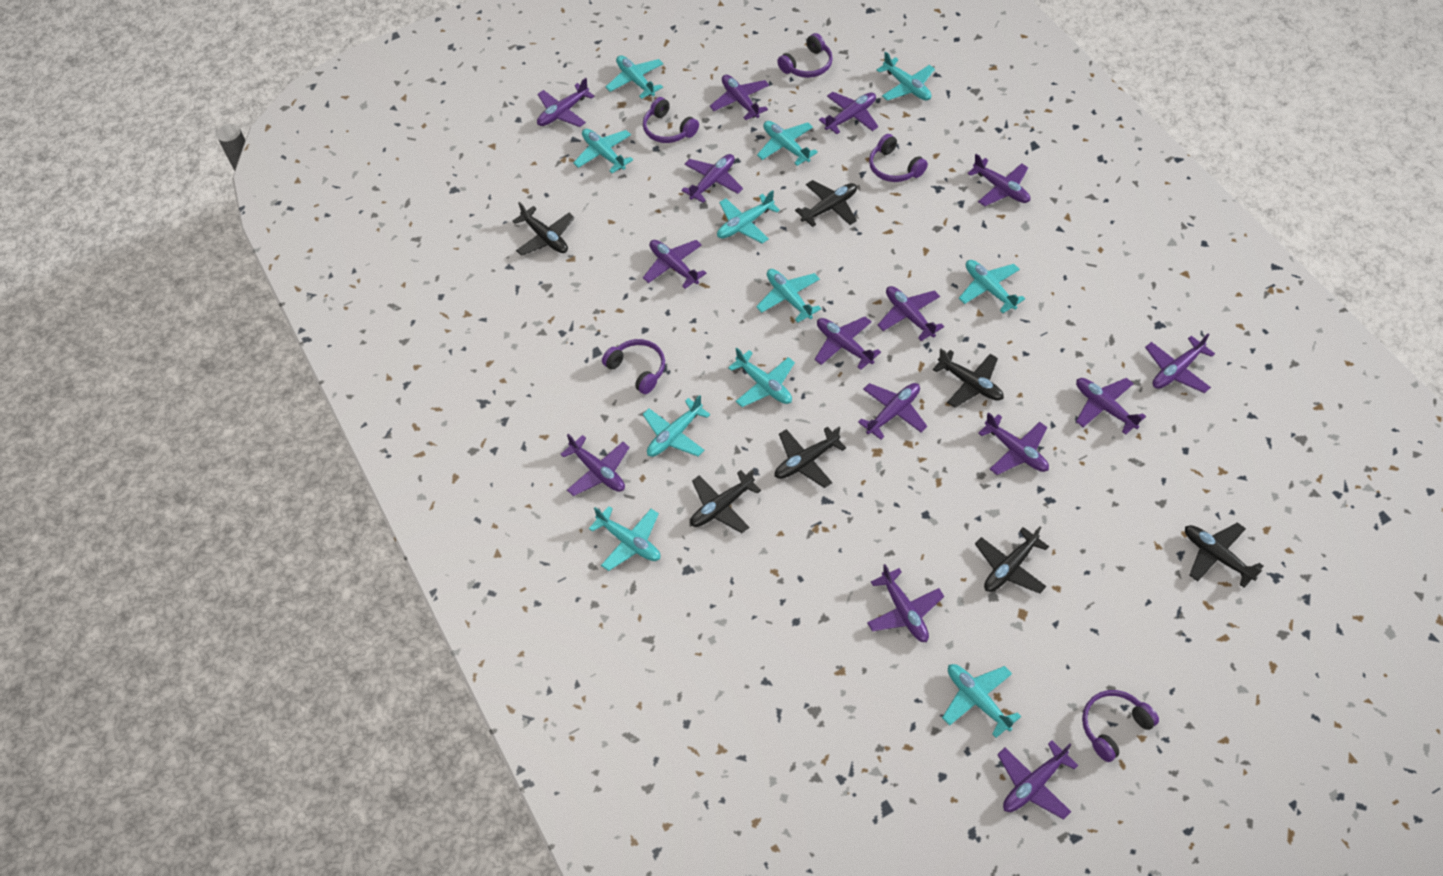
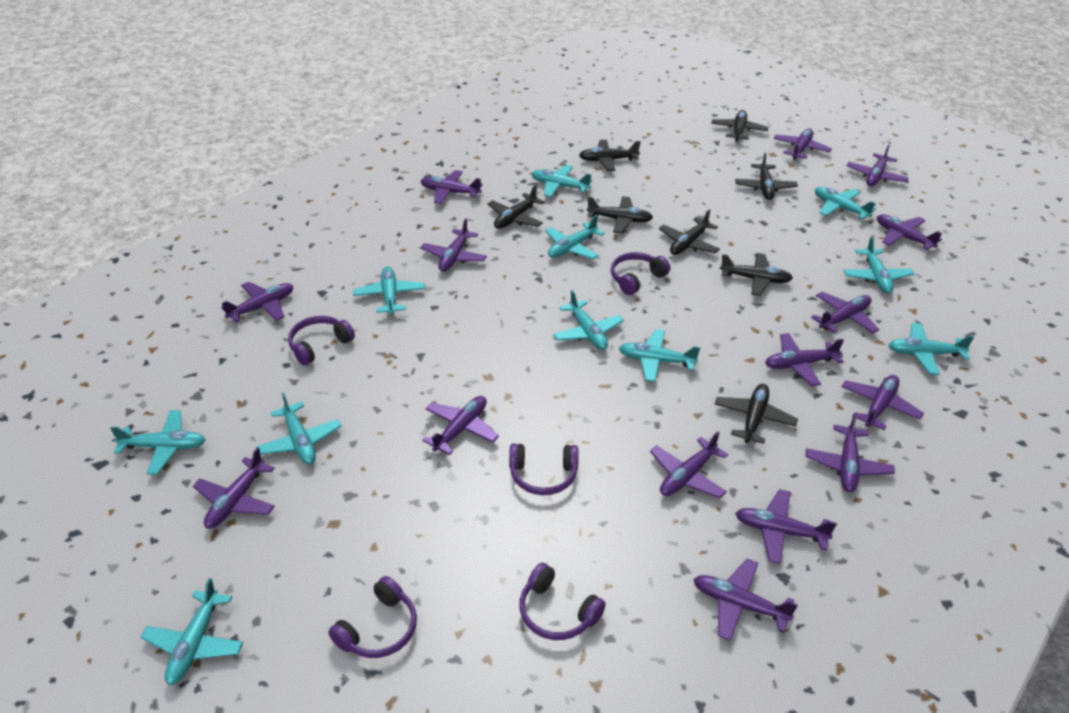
black plane: [513,202,575,256] [690,469,761,533] [775,427,846,488] [795,180,857,227] [933,349,1004,408] [975,526,1049,594] [1185,522,1263,588] = 7 -> [487,185,545,229] [579,140,641,171] [587,196,653,233] [659,209,720,255] [711,110,768,142] [715,384,798,444] [720,253,793,296] [735,152,798,200] = 8

